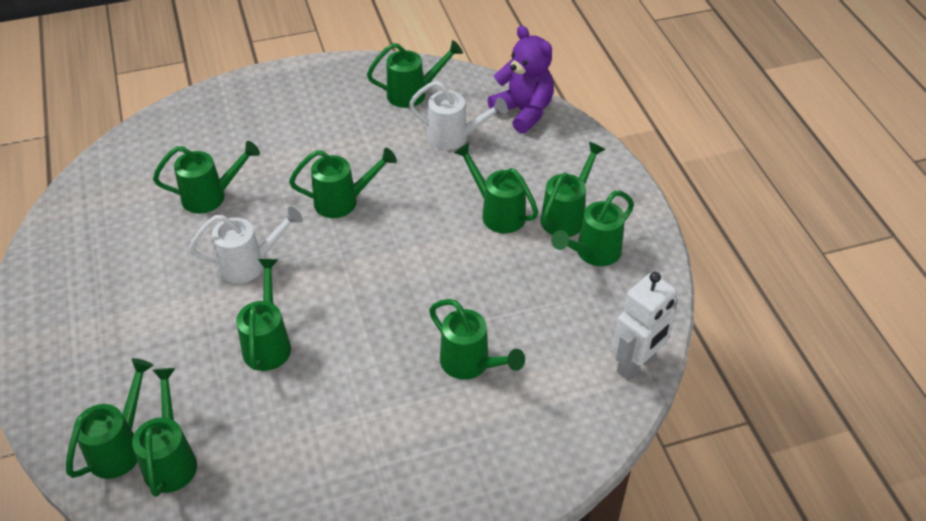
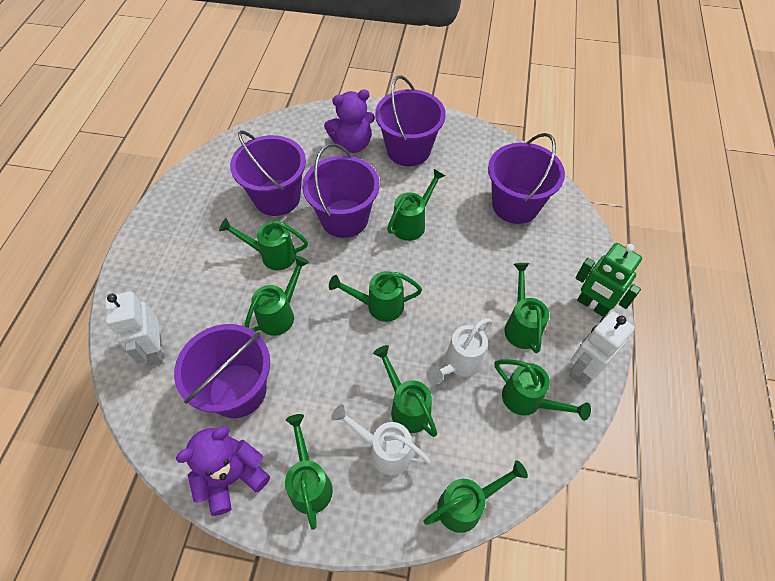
green robot: none = 0 -> [576,243,642,317] = 1
green watering can: [66,358,153,479] [132,368,197,497] [153,141,260,214] [236,259,291,371] [289,148,397,218] [367,40,463,108] [429,299,525,379] [454,143,538,233] [541,142,606,237] [551,190,634,266] = 10 -> [219,218,308,270] [245,256,309,336] [285,414,333,530] [329,271,422,322] [373,345,437,437] [387,169,445,241] [423,460,528,533] [495,359,591,421] [504,263,549,353] = 9
purple bucket: none = 0 -> [174,324,270,418] [230,130,306,216] [302,143,380,238] [375,76,446,166] [488,133,565,224] = 5
purple teddy bear: [488,26,554,134] = 1 -> [176,426,270,516] [324,89,375,153] = 2
white robot: [613,272,678,381] = 1 -> [105,291,163,366] [569,311,635,384] = 2

